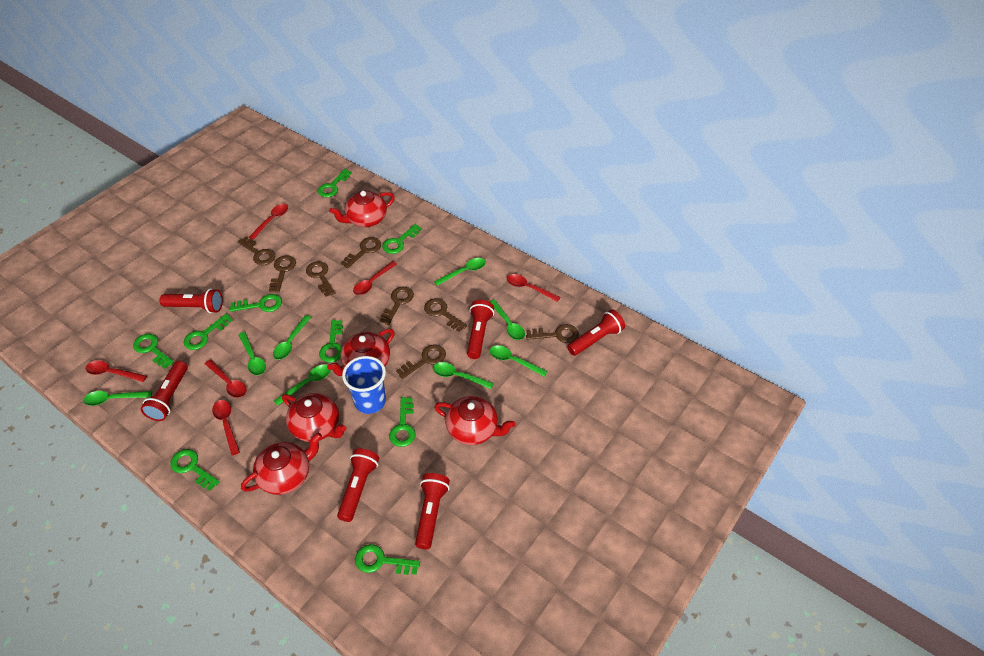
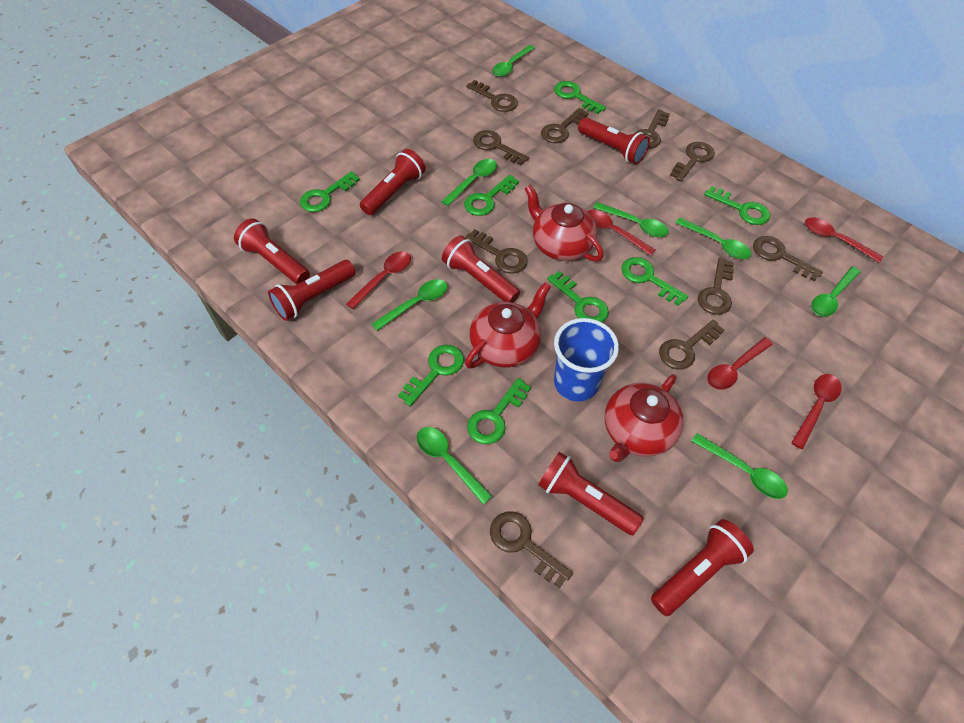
brown key: [238,237,275,265] [269,255,296,292] [306,261,335,297] [341,237,381,269] [379,287,414,325] [396,345,446,379] [424,298,467,332] [526,324,579,343] = 8 -> [465,229,528,274] [466,80,518,112] [473,130,529,166] [490,511,573,588] [541,108,589,143] [635,110,670,149] [659,320,724,369] [670,142,715,181] [698,258,734,315] [753,236,823,282] = 10
green key: [133,334,174,369] [170,449,220,491] [184,314,232,350] [230,294,282,312] [318,169,352,197] [319,320,343,362] [355,544,420,575] [382,224,422,254] [389,397,415,447] = 9 -> [300,171,360,212] [398,345,464,406] [464,175,519,216] [467,378,531,444] [547,271,609,322] [554,81,606,114] [621,257,688,306] [704,186,770,225] = 8
red flashlight: [141,361,188,421] [159,289,223,313] [337,448,379,522] [415,473,450,549] [467,300,494,359] [567,309,625,356] = 6 -> [234,218,310,284] [268,260,356,321] [360,149,426,215] [442,235,520,303] [538,452,644,535] [578,117,650,164] [651,519,754,616] = 7
red spoon: [86,361,147,382] [205,360,247,398] [212,400,240,456] [249,204,288,240] [353,261,397,295] [507,274,560,302] = 6 -> [346,251,411,309] [587,210,655,256] [707,337,773,390] [792,374,841,449] [805,217,883,263] = 5
red teapot: [241,433,322,495] [282,393,346,442] [327,329,395,376] [329,190,395,227] [434,396,516,445] = 5 -> [465,283,551,368] [524,185,604,262] [605,374,683,462] = 3

